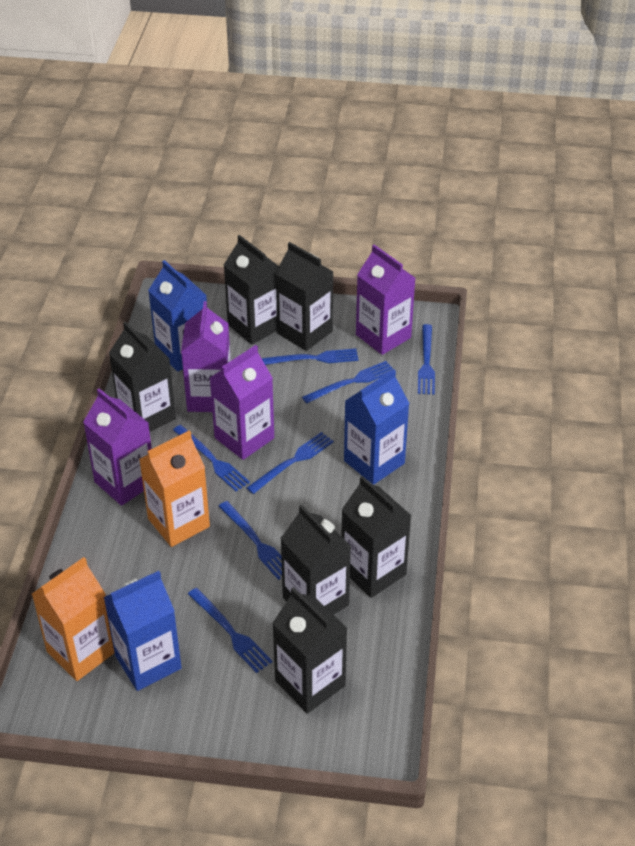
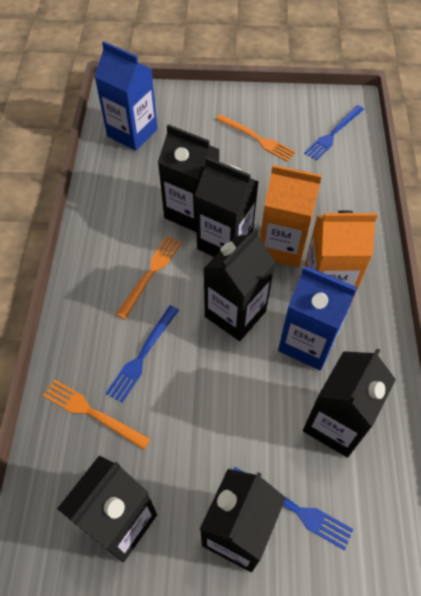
blue carton: [103,571,182,691] [148,260,207,372] [344,369,410,485] = 3 -> [94,41,158,151] [278,266,358,371] = 2
blue fork: [173,425,250,491] [188,588,272,673] [219,501,282,580] [247,432,334,494] [261,349,359,365] [302,361,393,404] [418,324,435,395] = 7 -> [106,305,179,403] [233,467,354,550] [304,105,364,161] = 3
orange fork: none = 0 -> [43,380,151,450] [116,236,182,319] [216,114,296,161] = 3
purple carton: [83,388,152,506] [181,301,231,412] [210,345,274,460] [356,245,415,355] = 4 -> none = 0

